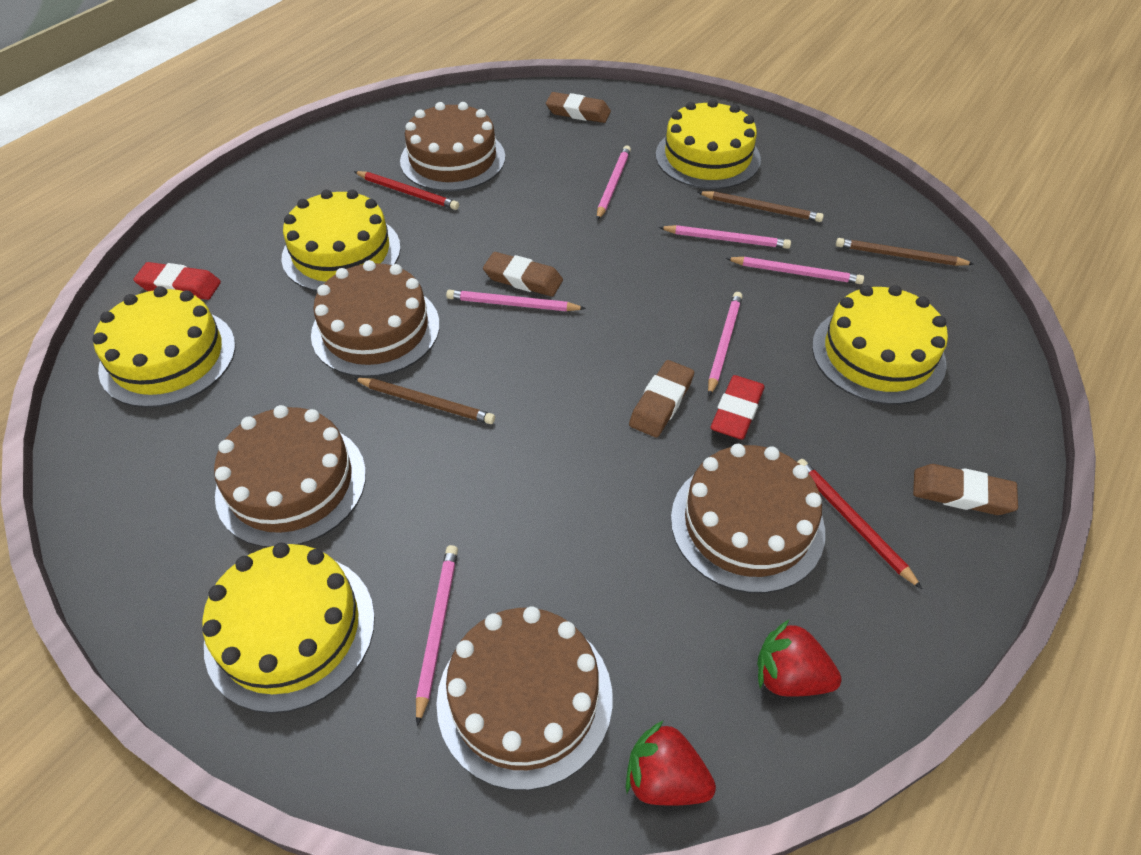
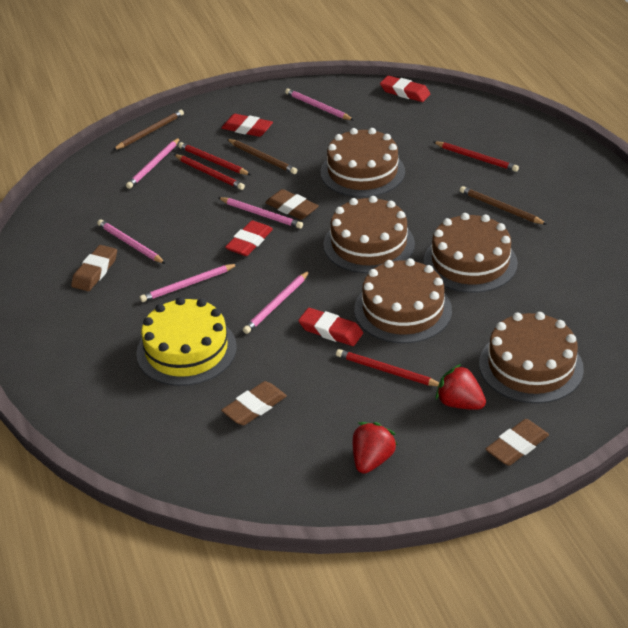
red eraser: [133,262,221,300] [710,375,765,440] = 2 -> [221,114,273,137] [225,220,273,256] [298,308,363,346] [380,76,430,102] = 4
red pencil: [354,171,459,210] [797,459,922,589] = 2 -> [174,154,245,190] [178,142,251,175] [336,349,439,386] [434,141,519,172] = 4
yellow cake: [93,286,236,408] [202,543,375,713] [281,189,401,291] [656,99,761,189] [812,285,948,405] = 5 -> [136,297,237,386] = 1

